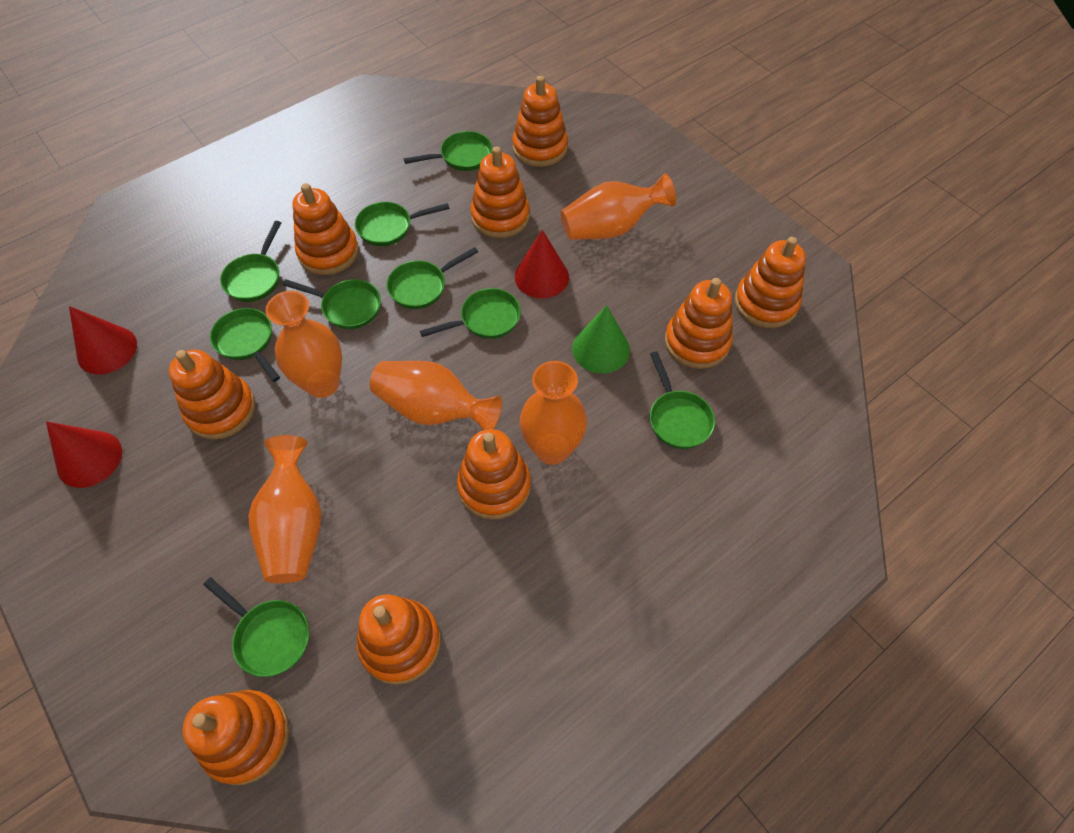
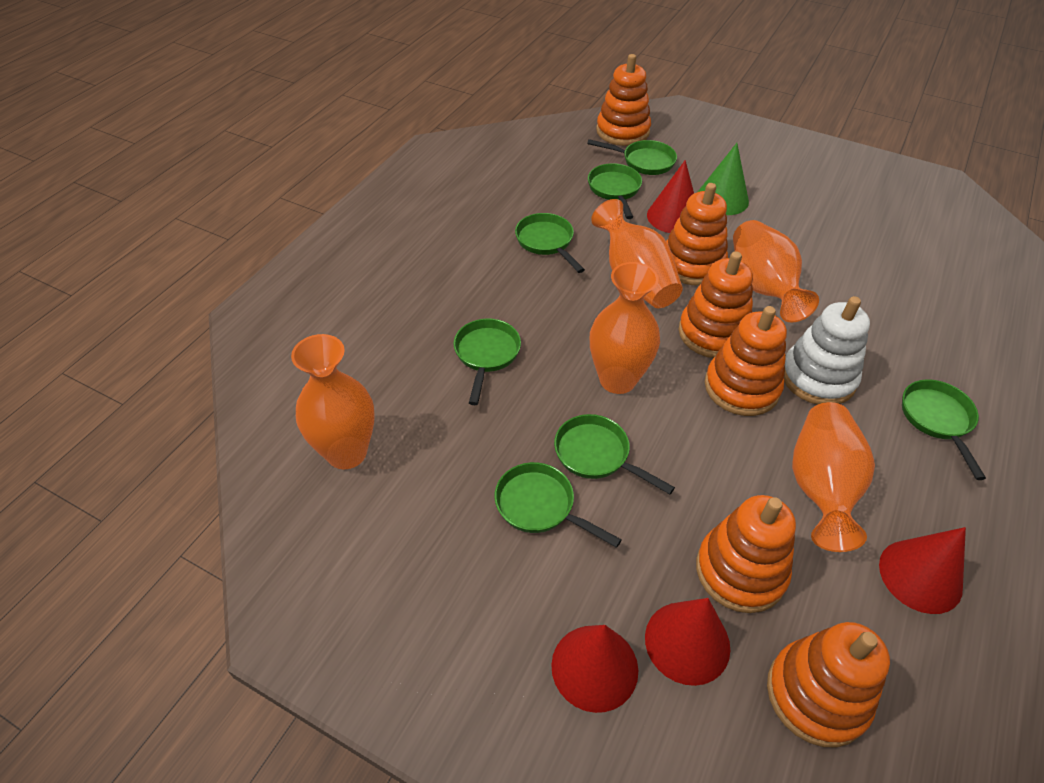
green pan: [203,577,309,677] [210,308,280,382] [220,221,281,302] [283,279,381,329] [355,202,450,246] [387,247,478,309] [404,131,493,171] [420,288,521,339] [650,351,715,449] = 9 -> [453,318,521,405] [494,462,622,548] [515,213,585,273] [554,414,675,494] [587,139,677,175] [588,163,642,219] [902,379,986,480] = 7
orange stacking toy: [169,350,256,440] [183,690,290,785] [292,183,359,275] [357,594,441,685] [457,429,531,520] [470,146,530,238] [512,76,568,167] [665,278,733,369] [734,237,806,328] = 9 -> [596,54,651,146] [666,183,728,285] [678,251,753,358] [696,495,796,613] [705,306,787,416] [767,622,890,747] = 6
red cone: [46,421,122,488] [69,306,137,374] [515,230,569,298] = 3 -> [551,625,638,713] [645,598,731,686] [647,160,694,233] [879,527,966,614] = 4
white stacking toy: none = 0 -> [784,296,870,405] = 1

